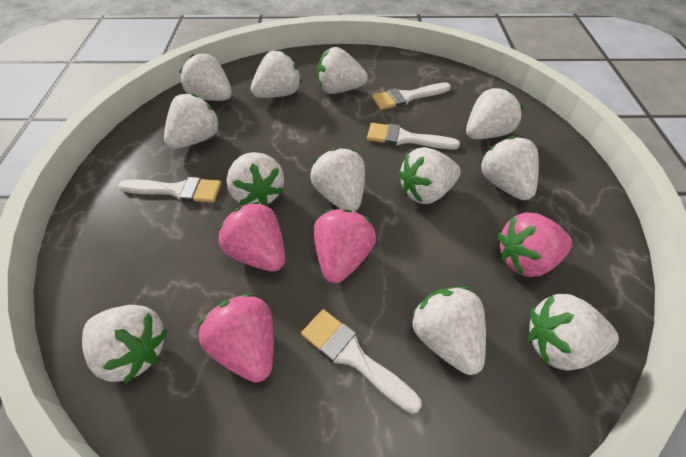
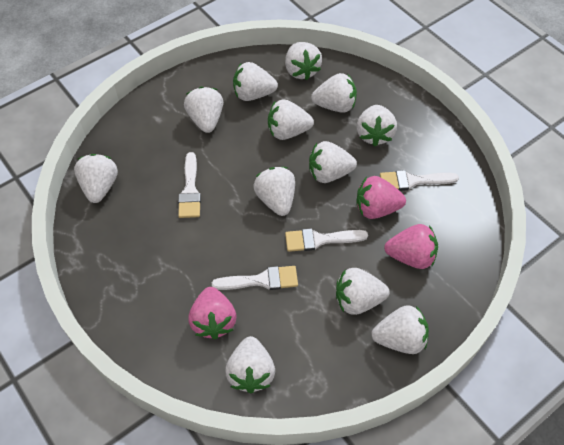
pink strawberry: [198,293,274,382] [218,201,285,272] [314,209,376,283] [498,213,572,277] = 4 -> [188,287,237,340] [356,176,406,219] [384,224,438,269] = 3

